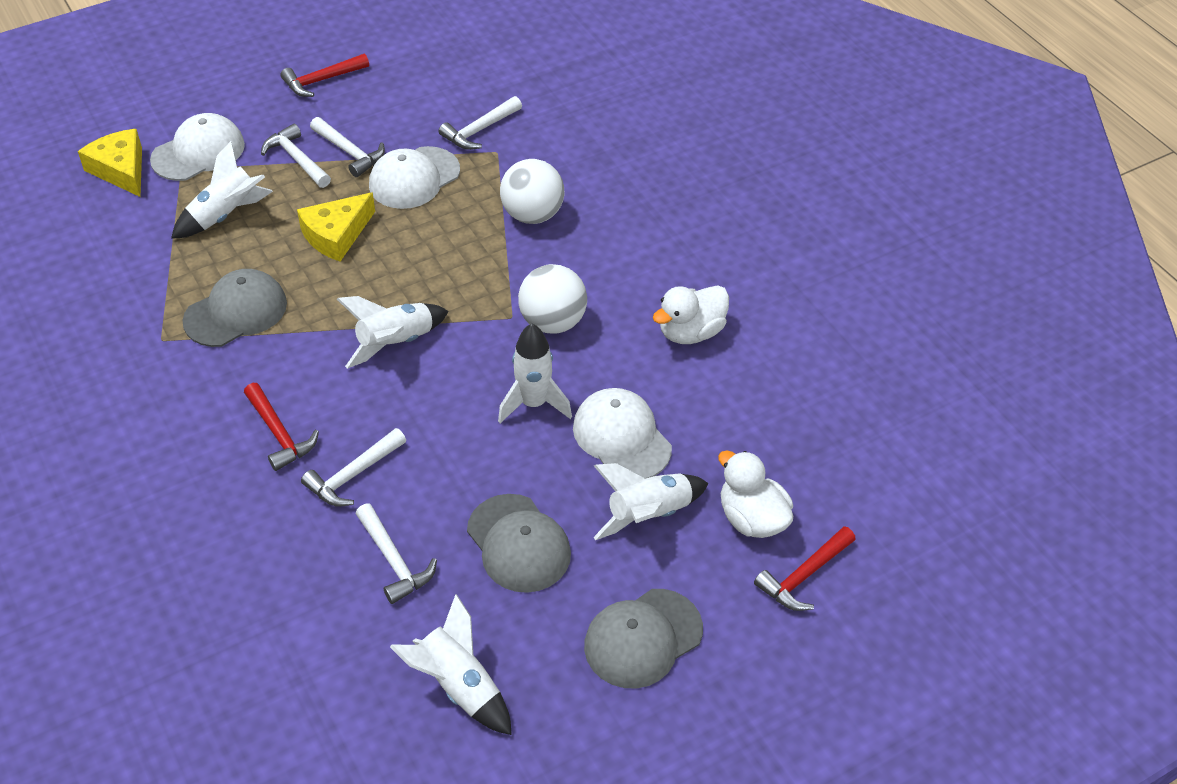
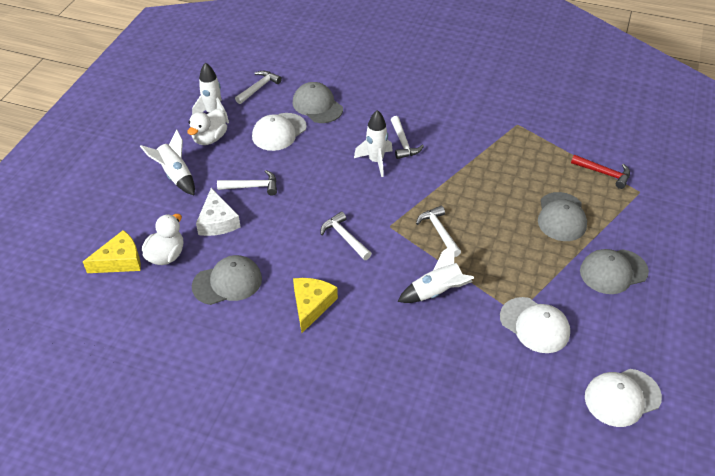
grey cap: [182,269,287,347] [467,494,571,593] [584,589,703,689] = 3 -> [192,255,262,305] [292,82,343,123] [538,192,587,241] [580,249,649,294] = 4
red hammer: [244,383,319,471] [281,54,369,97] [754,526,856,611] = 3 -> [571,155,630,189] = 1
white ball: [500,159,564,224] [518,264,587,334] = 2 -> none = 0
white cheese: none = 0 -> [196,188,241,236] = 1
white rocket: [171,141,273,239] [337,296,449,369] [390,594,512,735] [498,323,572,423] [594,463,708,540] = 5 -> [140,129,195,195] [192,62,229,124] [354,110,393,177] [397,243,474,303] = 4

